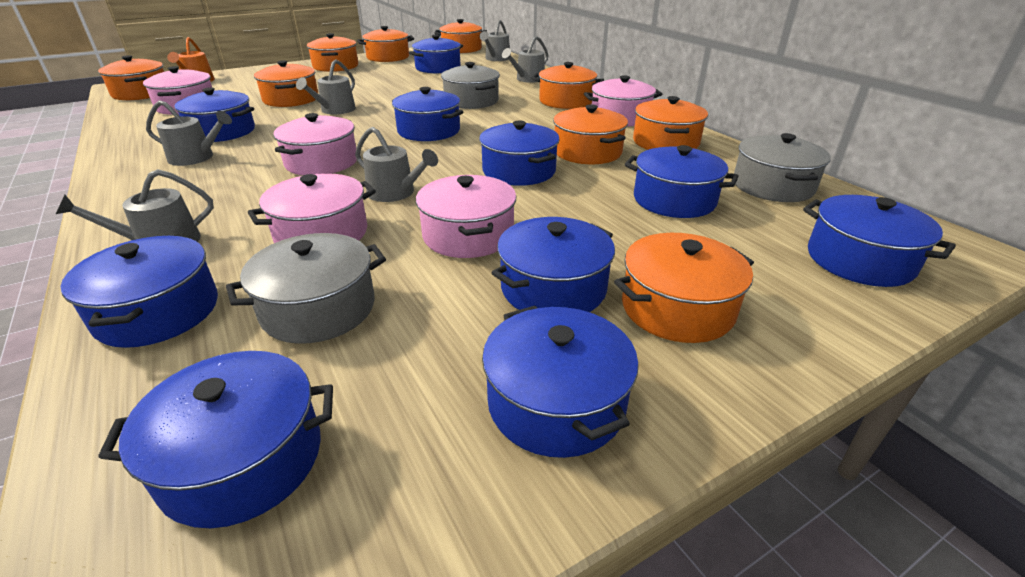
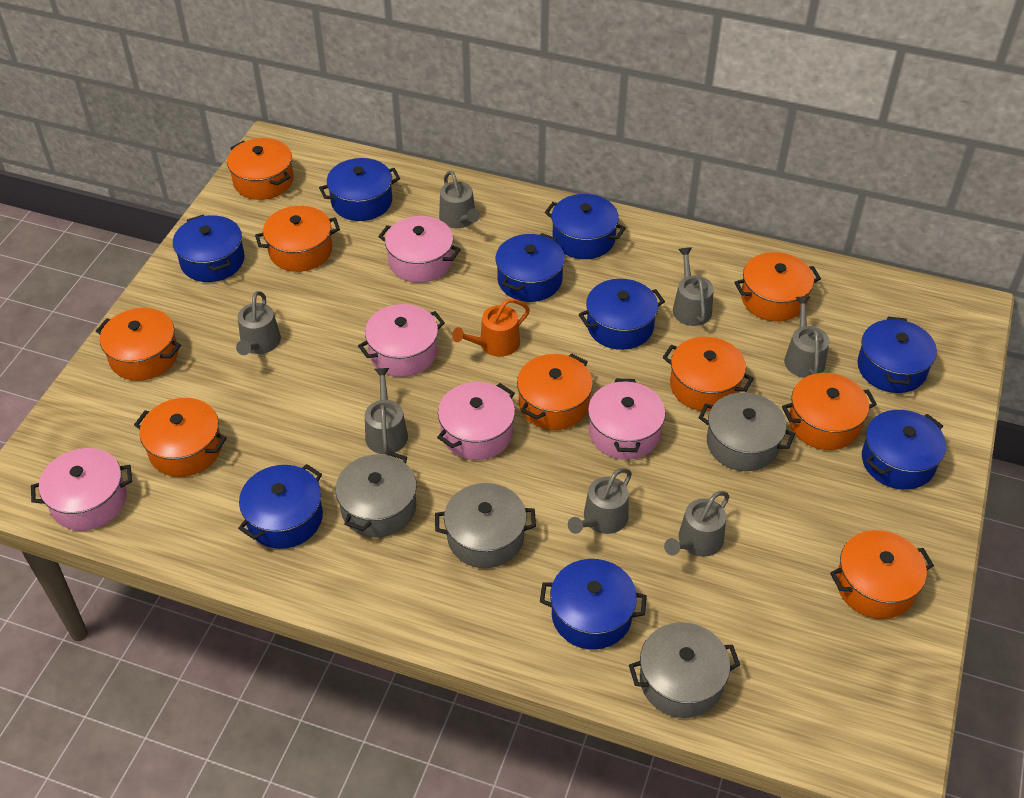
blue pot: [61,235,218,348] [98,351,333,528] [174,87,255,142] [392,87,463,141] [409,35,463,73] [479,121,560,186] [482,306,639,458] [492,217,615,312] [625,145,739,218] [803,195,956,287] = 10 -> [173,215,244,282] [238,464,323,549] [319,158,400,221] [496,233,565,302] [540,559,647,650] [545,194,626,259] [579,279,665,350] [857,316,937,393] [862,410,946,490] = 9
grey pot: [226,233,386,344] [441,62,500,109] [734,133,831,202] = 3 -> [335,451,417,538] [435,483,536,568] [629,622,740,718] [699,392,795,471] = 4
grey watering can: [56,169,214,242] [146,100,232,166] [296,59,356,115] [355,127,438,202] [480,20,510,61] [502,36,549,83] = 6 -> [236,291,281,355] [365,368,408,454] [439,171,480,228] [568,468,632,534] [664,491,729,557] [673,247,714,326] [784,296,829,378] = 7

